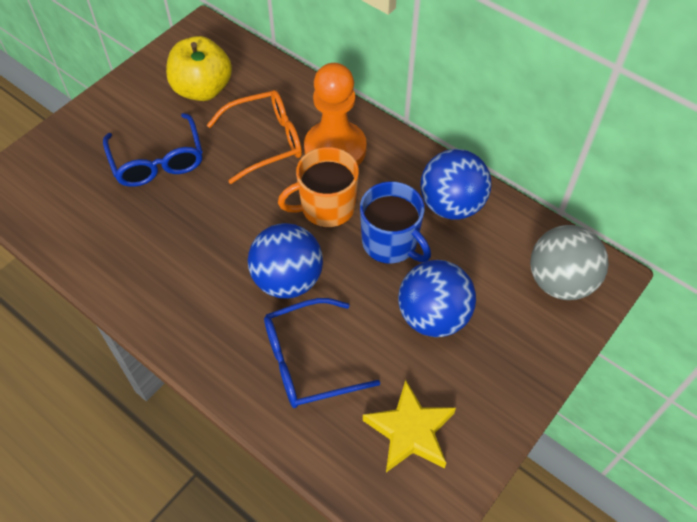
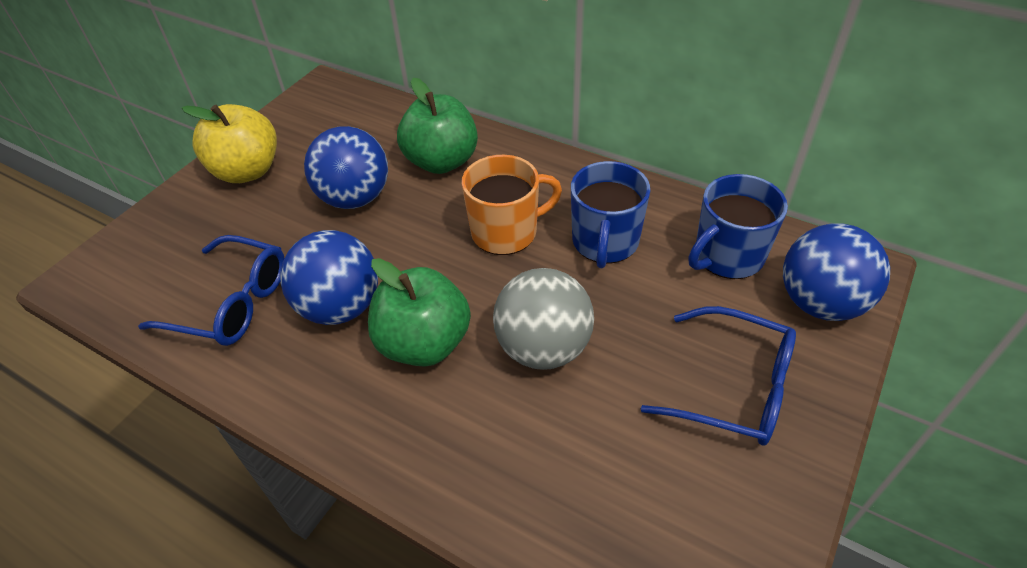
blue mug: [360,181,431,264] = 1 -> [571,161,650,268] [689,174,788,279] = 2
green apple: none = 0 -> [368,258,471,367] [397,78,478,174] = 2
orange glasses: [207,90,302,184] = 1 -> none = 0
orange pawn: [304,63,367,166] = 1 -> none = 0
yellow star: [363,380,456,472] = 1 -> none = 0

